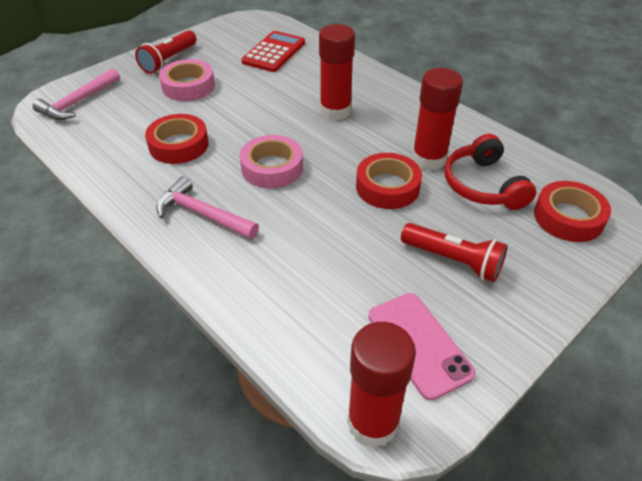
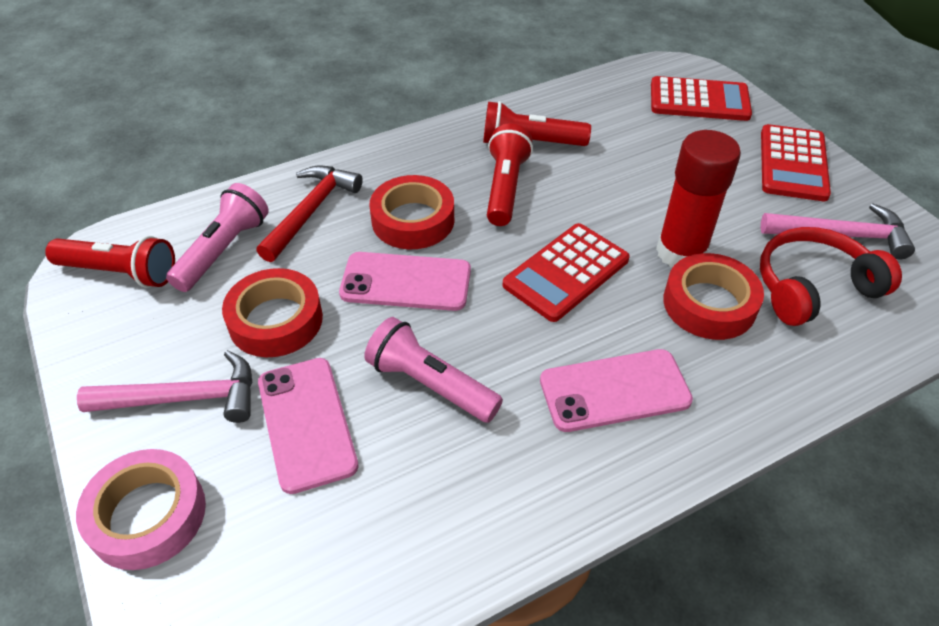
pink flashlight: none = 0 -> [166,183,269,292] [364,317,503,423] = 2
pink phone: [369,293,476,401] = 1 -> [258,358,358,494] [339,252,471,311] [540,349,693,432] = 3
pink tape: [159,59,215,101] [240,135,303,188] = 2 -> [76,449,206,570] = 1
red calculator: [241,31,305,72] = 1 -> [503,223,630,322] [651,76,752,121] [761,124,831,201] = 3
red flashlight: [135,30,197,74] [401,223,507,282] = 2 -> [45,236,175,288] [483,101,591,146] [487,124,533,226] = 3
red glue stick: [319,24,355,121] [347,322,416,448] [412,68,463,171] = 3 -> [656,130,741,268] = 1
red hammer: none = 0 -> [256,165,363,262] = 1

